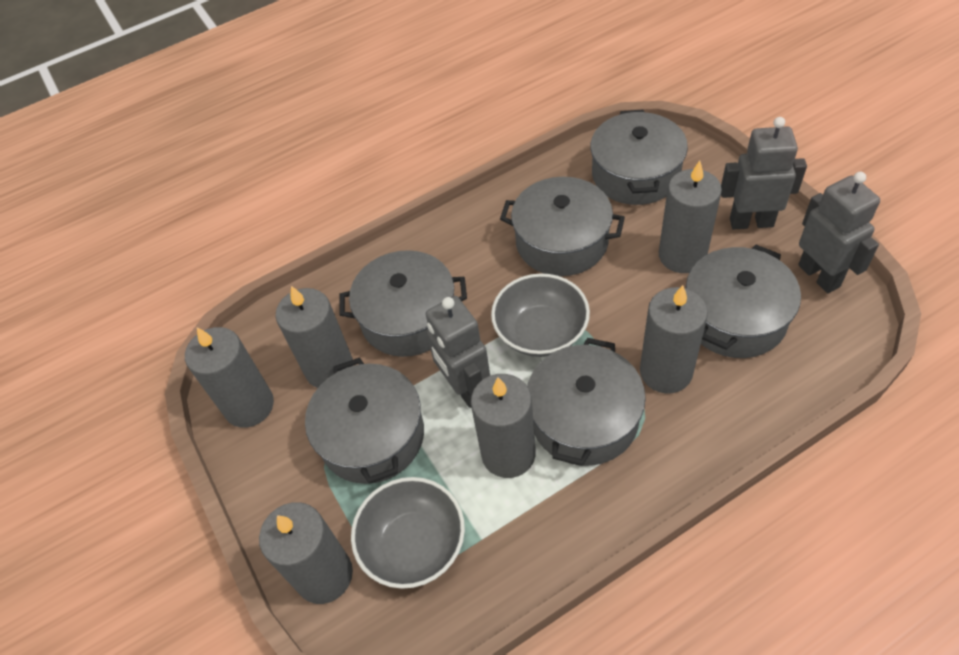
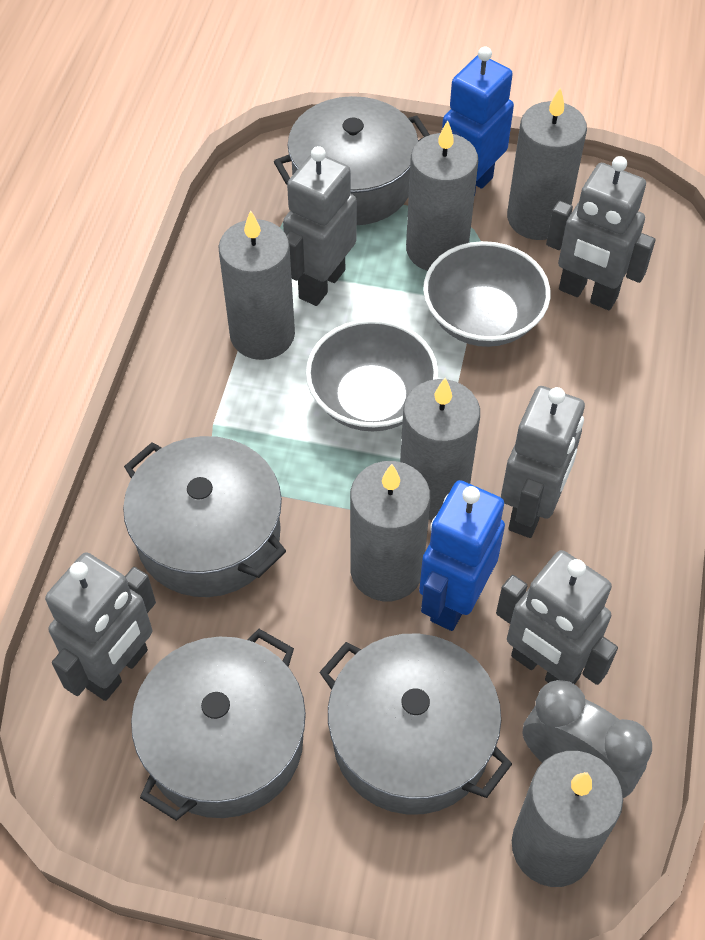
blue robot: none = 0 -> [419,480,505,631] [442,46,514,197] = 2
grey clock: none = 0 -> [523,680,652,798] = 1
grey pot: [305,357,424,484] [339,250,467,357] [500,177,625,276] [527,338,646,466] [590,110,688,205] [686,244,801,358] = 6 -> [123,436,286,597] [131,629,306,821] [274,96,430,225] [319,634,512,815] = 4
grey robot: [426,296,490,408] [721,117,807,229] [798,172,880,293] = 3 -> [45,552,156,701] [283,146,357,306] [496,550,618,685] [501,386,585,538] [546,156,656,310] = 5

